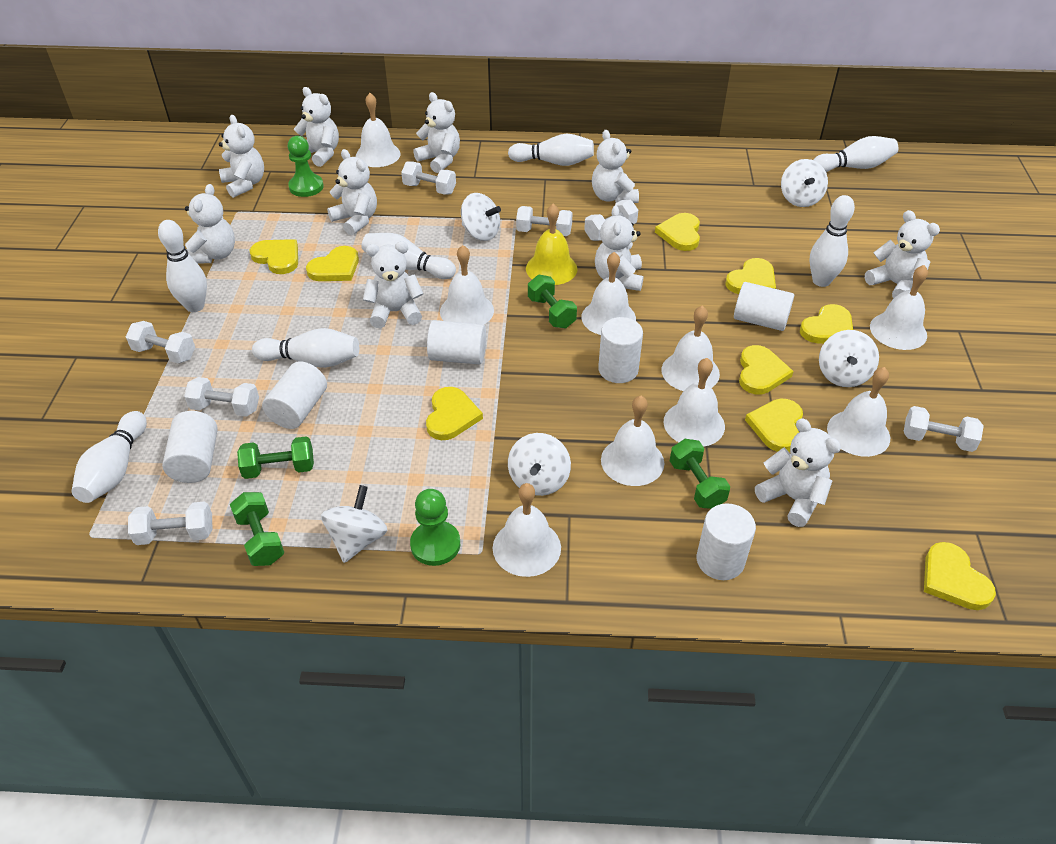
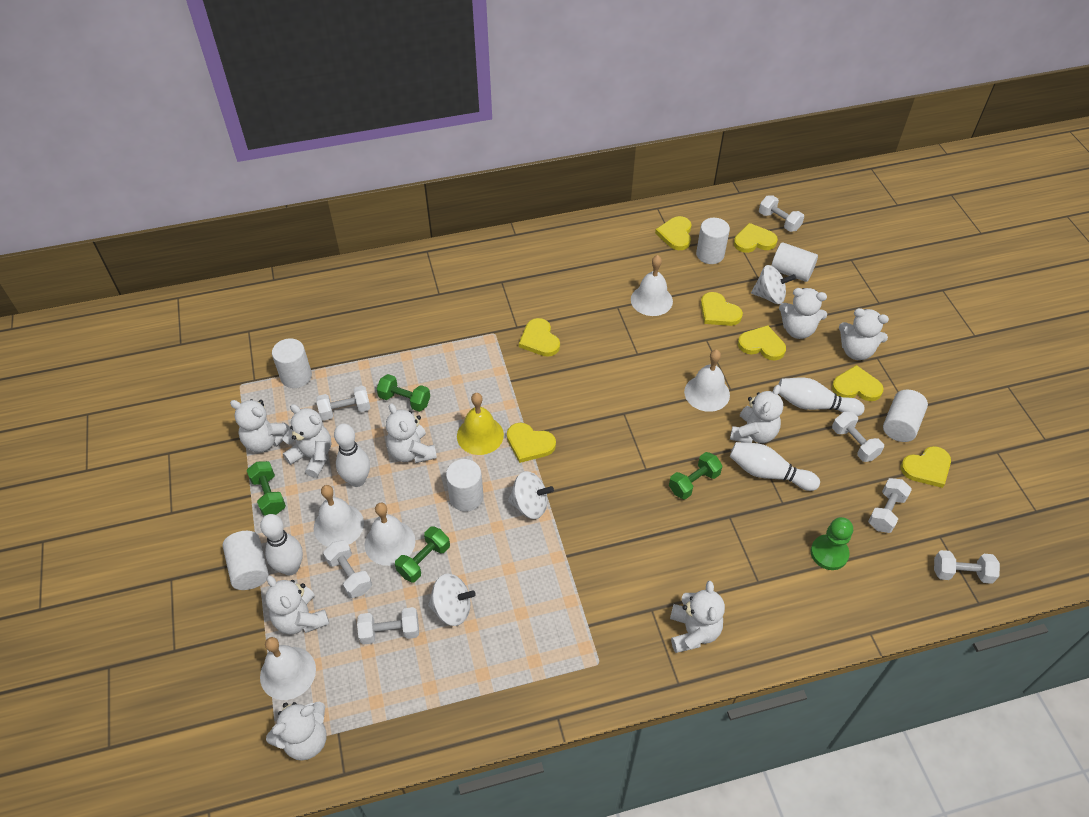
green pawn: [288,136,324,197] [410,489,460,566] = 2 -> [810,517,853,570] = 1
white bell: [356,93,401,167] [440,245,494,324] [493,483,561,577] [582,252,636,335] [601,396,664,486] [661,305,720,391] [664,358,725,447] [827,367,890,457] [870,265,928,350] = 9 -> [260,637,316,700] [314,485,364,547] [365,503,415,566] [631,255,673,316] [684,350,730,412] = 5
white bowling pin: [71,411,147,503] [158,220,207,312] [252,328,359,368] [361,233,456,279] [508,134,594,166] [809,195,855,287] [813,136,898,172] = 7 -> [260,514,303,575] [334,424,370,487] [730,442,820,491] [778,377,865,416] = 4
white spinning top: [321,485,387,563] [461,193,501,241] [508,433,571,496] [781,159,828,207] [819,330,879,387] = 5 -> [428,574,476,626] [508,471,554,519] [751,265,796,304] = 3
white teddy bear: [185,184,235,264] [219,115,264,198] [294,87,339,167] [327,149,377,236] [363,241,423,328] [413,92,460,173] [592,130,639,203] [595,205,644,291] [755,418,841,527] [865,210,940,298] = 10 -> [230,399,290,452] [265,575,329,634] [266,702,327,761] [282,404,332,478] [386,403,437,463] [670,581,725,653] [730,385,783,443] [779,288,827,339] [839,308,889,360] = 9
yellow heart: [250,239,298,274] [306,246,359,281] [426,387,483,440] [655,213,700,251] [725,258,776,294] [739,345,793,395] [745,399,803,452] [800,304,853,343] [924,542,996,610] = 9 -> [507,423,556,463] [519,318,560,357] [655,216,692,250] [701,292,743,326] [734,223,778,253] [738,325,786,361] [832,365,884,401] [900,446,951,488] = 8

